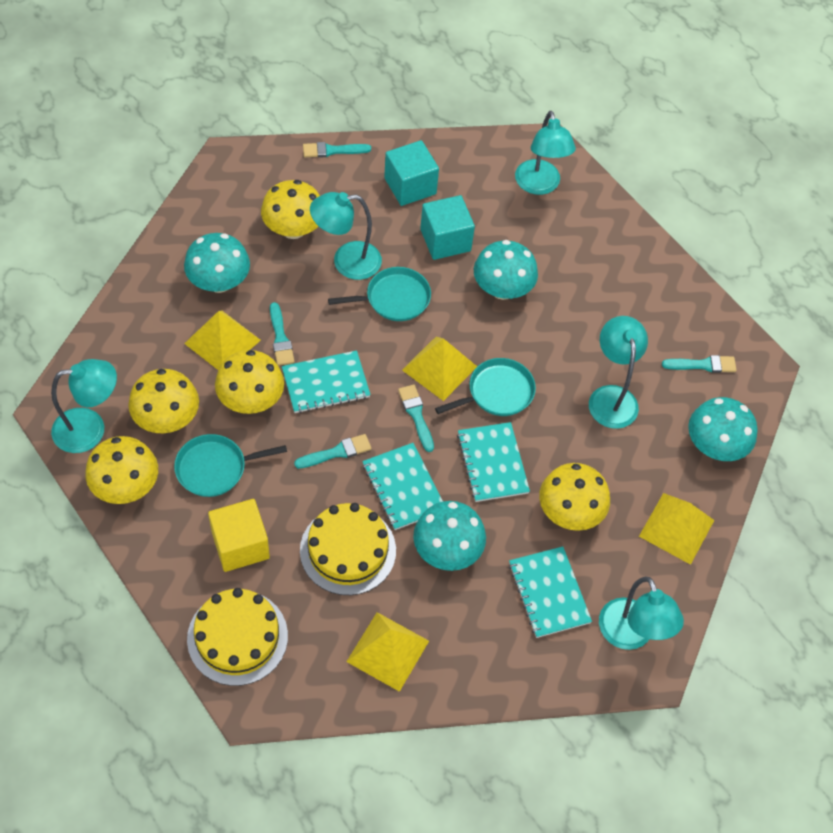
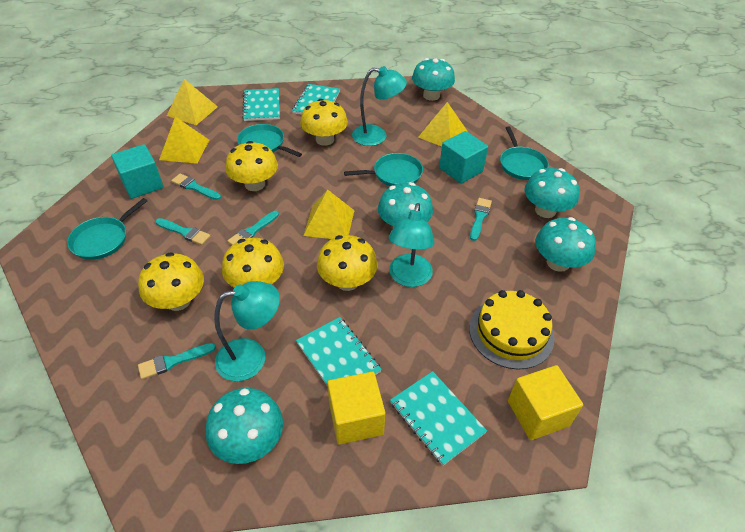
turquoise lamp: [51,359,117,453] [310,192,382,280] [515,111,576,195] [589,316,648,429] [599,577,684,650] = 5 -> [214,281,280,381] [352,66,407,146] [389,203,434,287] = 3
turquoise mushroom: [184,233,250,293] [413,501,486,571] [474,240,538,300] [688,397,758,461] = 4 -> [206,388,283,464] [378,182,433,227] [412,58,455,101] [524,168,579,218] [535,217,596,272] = 5
turquoise pan: [174,434,287,497] [328,267,431,321] [435,358,536,416] = 3 -> [67,198,147,260] [237,124,302,157] [344,153,423,186] [500,127,549,180] = 4
yellow cake: [187,588,288,686] [300,503,396,595] = 2 -> [469,290,555,370] = 1
yellow cube: [208,499,270,572] = 1 -> [327,371,386,445] [508,365,583,440] = 2

